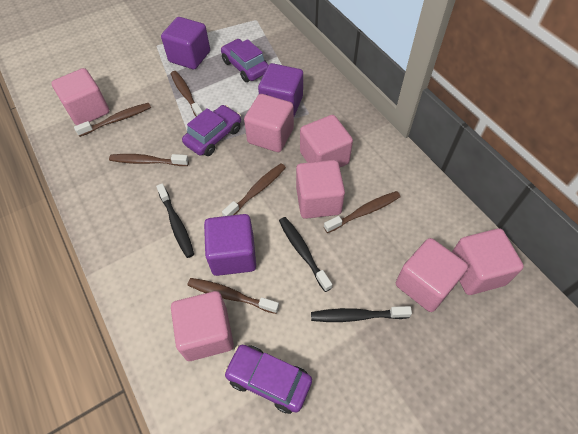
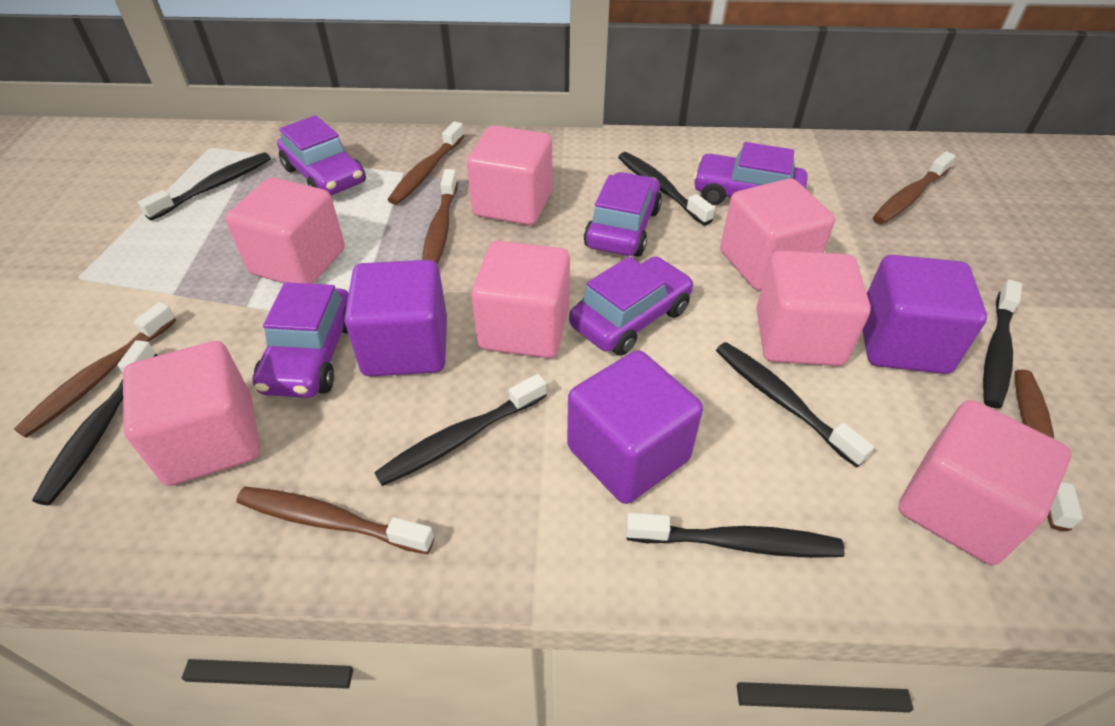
black toothbrush: [156,183,194,258] [279,217,332,292] [311,306,412,322] = 3 -> [32,340,157,505] [138,152,271,221] [374,374,547,486] [618,152,715,225] [626,512,844,558] [716,342,874,468] [983,280,1022,408] = 7
purple car: [182,105,241,156] [221,39,268,82] [224,345,312,414] = 3 -> [253,282,349,398] [277,115,366,196] [569,256,694,356] [584,172,662,257] [693,142,808,205] = 5

